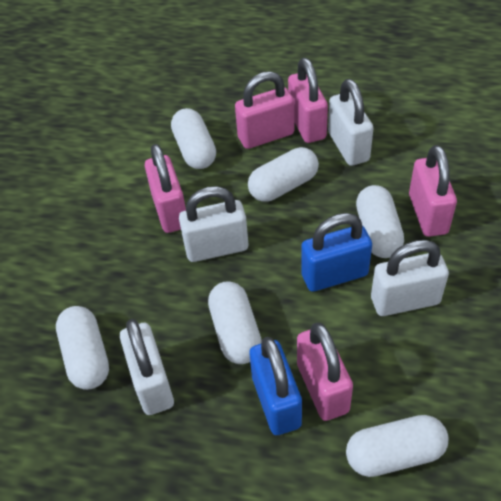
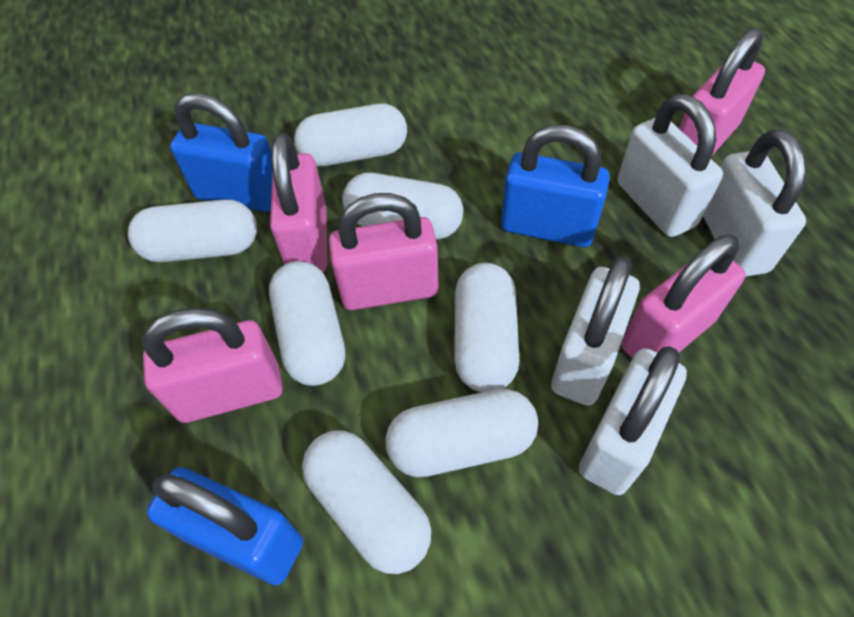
blue padlock: [249,337,302,435] [301,213,372,292] = 2 -> [147,467,303,585] [170,93,273,212] [501,125,610,247] = 3
white capsule: [56,306,109,390] [171,108,216,169] [208,281,262,364] [248,147,319,202] [346,415,448,477] [356,185,404,258] = 6 -> [128,199,257,262] [269,261,345,386] [294,104,407,166] [302,430,431,574] [342,173,463,239] [385,389,538,477] [454,263,519,392] = 7

